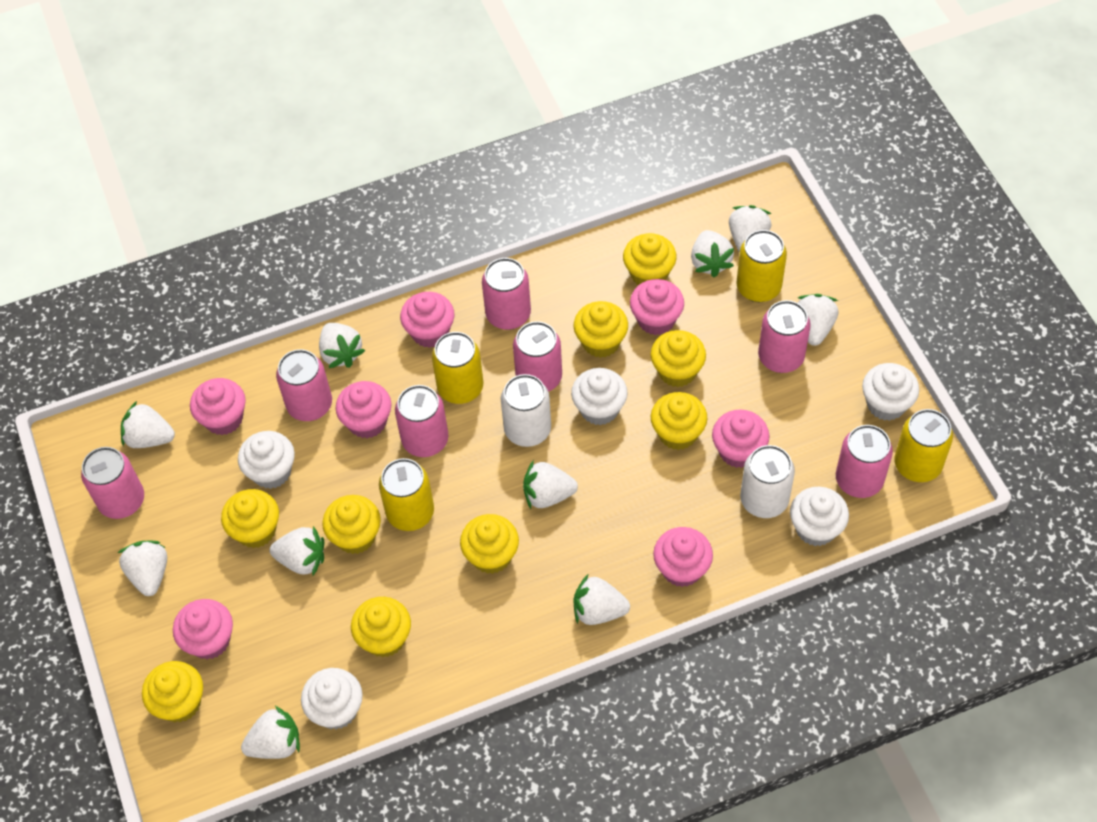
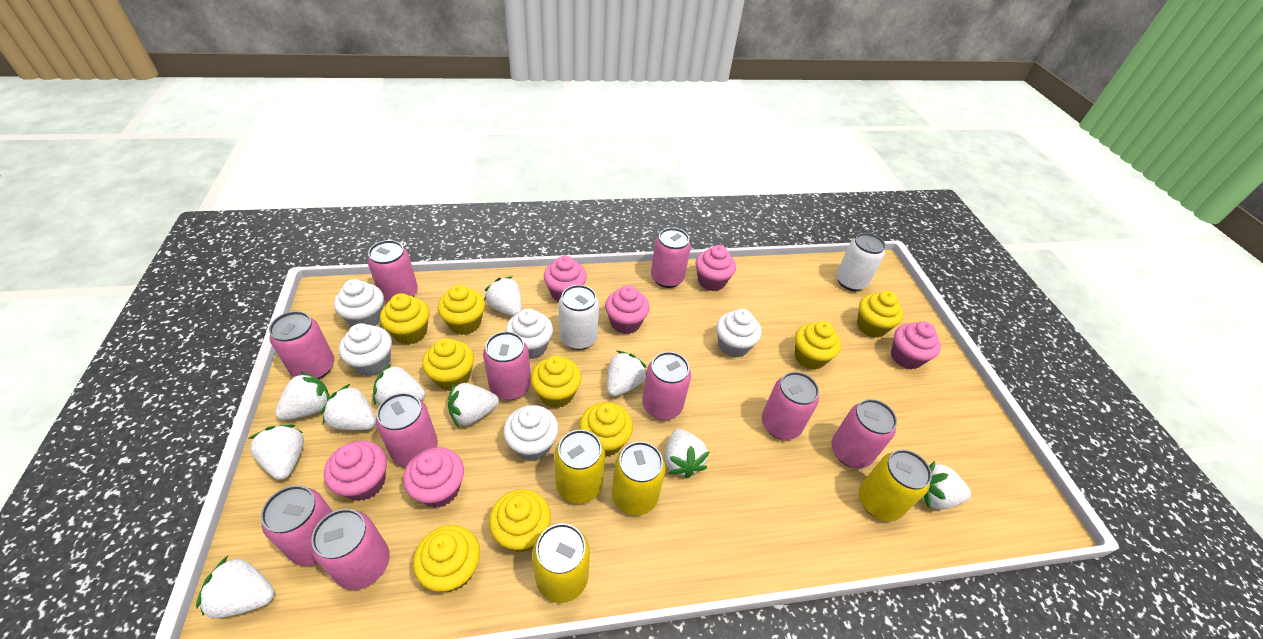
pink can: [81,447,144,519] [276,349,332,421] [395,385,448,457] [482,258,531,330] [513,321,562,392] [758,300,811,373] [836,425,893,498] = 7 -> [261,485,333,566] [269,311,334,379] [311,509,390,590] [367,240,418,302] [376,393,438,466] [483,331,531,400] [642,352,691,420] [651,228,691,288] [762,372,819,440] [831,399,897,468] = 10
pink cupcake: [173,599,233,659] [190,378,246,435] [335,381,392,438] [400,292,454,348] [630,279,684,335] [653,527,713,587] [712,410,770,468] = 7 -> [324,441,387,501] [403,447,464,508] [544,256,587,302] [605,285,650,334] [696,245,736,291] [891,321,941,369] = 6

